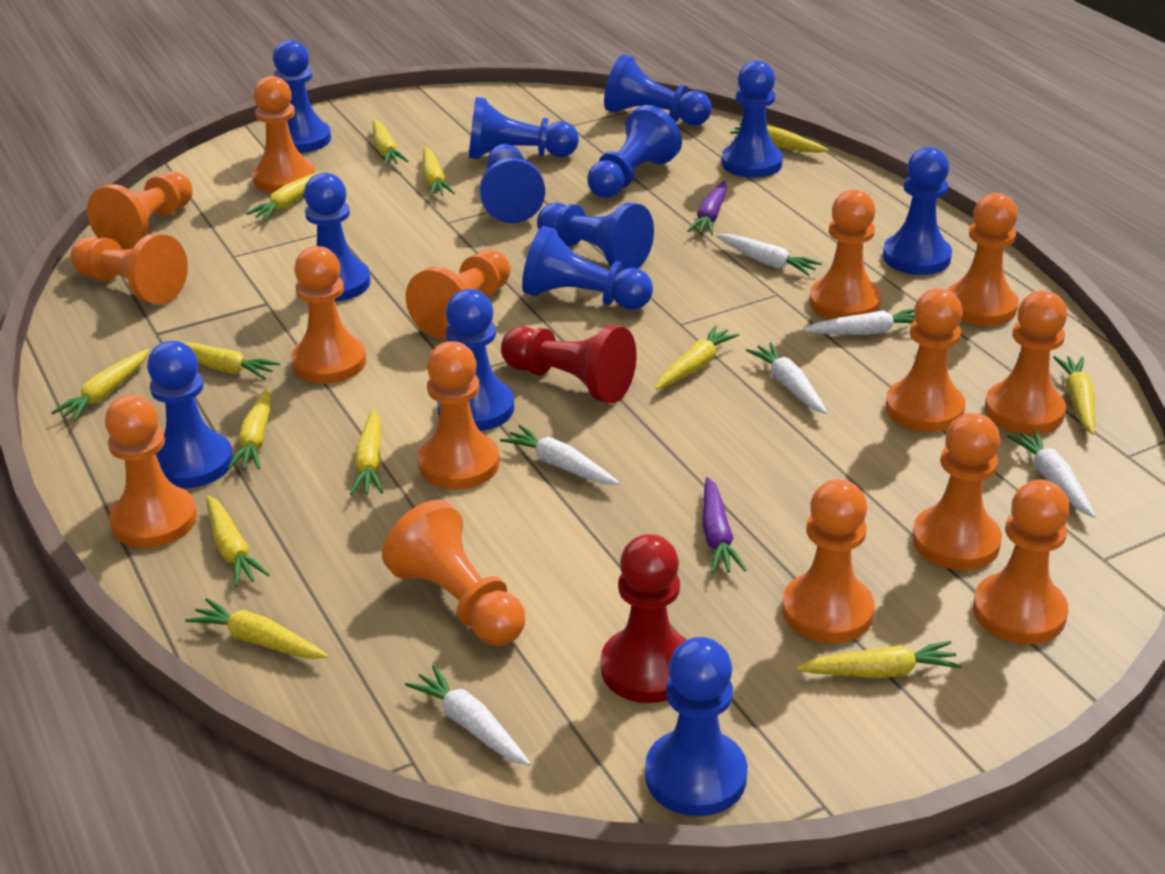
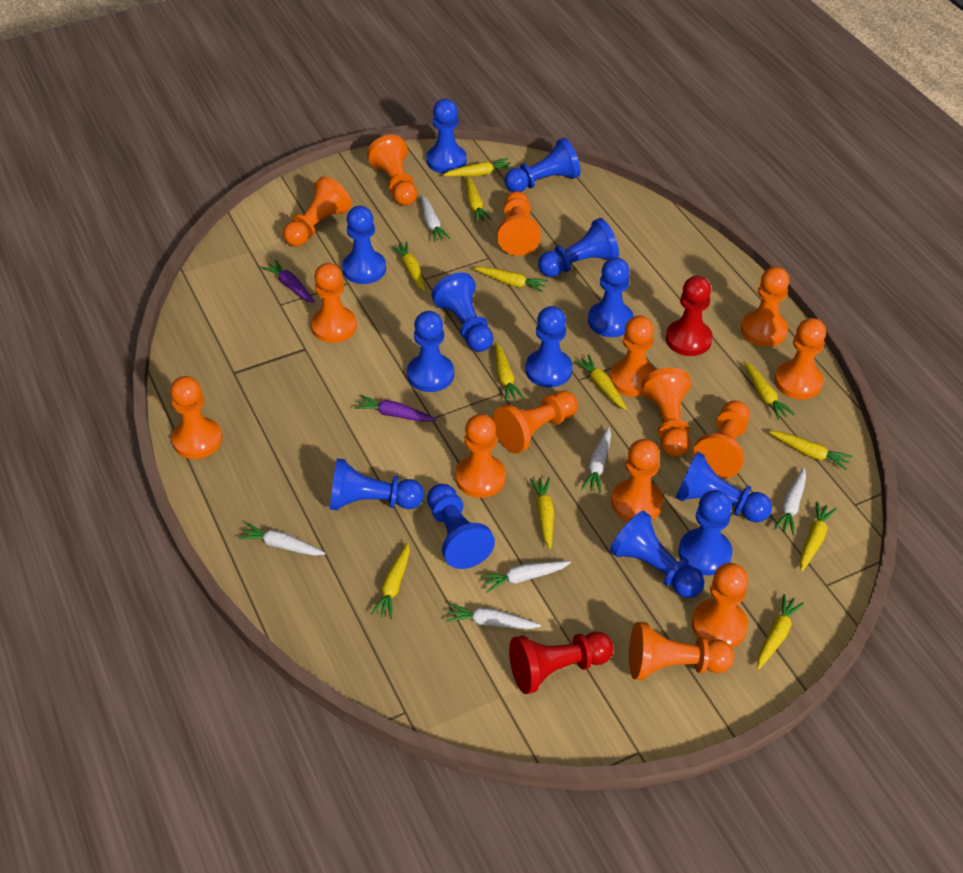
yellow carrot: [51,349,149,421] [180,341,280,380] [185,598,328,659] [206,496,270,587] [227,388,272,470] [246,171,324,220] [350,410,383,495] [373,120,408,166] [422,147,455,197] [656,325,739,390] [730,123,829,153] [795,641,962,678] [1053,356,1095,435] = 13 -> [371,542,410,619] [391,242,426,292] [443,158,512,176] [466,176,492,223] [474,267,548,292] [495,342,524,402] [530,477,554,549] [573,354,627,410] [744,361,794,420] [757,594,804,670] [768,431,852,470] [800,502,836,572] = 12

